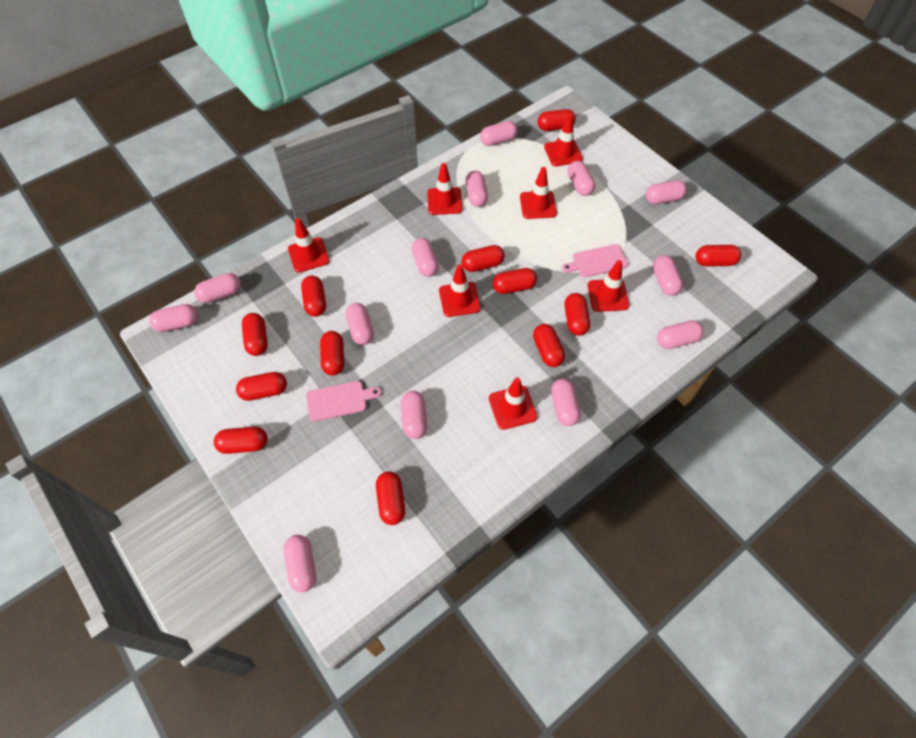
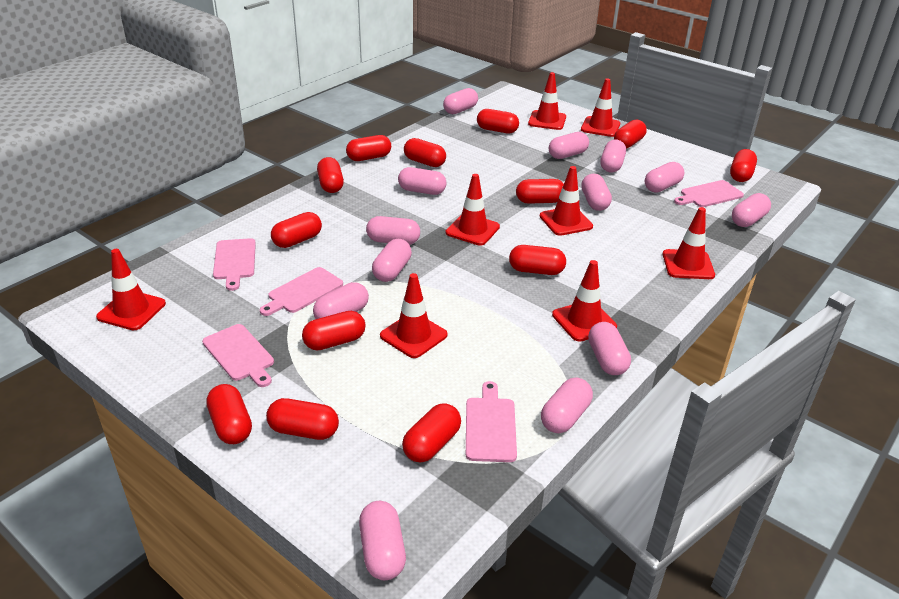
pink cutting board: [306,381,382,422] [562,244,628,277] = 2 -> [202,324,274,387] [213,238,256,291] [260,267,343,316] [466,381,517,462] [674,180,744,207] = 5
red capsule: [214,427,267,454] [236,372,287,401] [242,313,268,356] [301,276,326,317] [320,331,344,375] [376,471,405,525] [461,245,505,272] [493,268,537,294] [533,324,565,367] [538,109,576,131] [565,293,590,336] [696,245,741,267] = 12 -> [206,384,252,444] [266,398,339,440] [271,212,322,248] [302,311,365,350] [317,157,344,193] [346,135,391,161] [402,403,461,463] [404,138,446,167] [477,109,519,134] [509,245,566,275] [516,179,564,204] [614,119,647,148] [730,149,757,182] = 13
red traffic cone: [288,218,330,273] [427,163,462,215] [439,264,481,317] [489,377,538,430] [520,167,557,219] [544,113,583,167] [587,260,629,312] = 7 -> [96,249,166,330] [380,273,448,358] [446,174,500,246] [528,72,566,130] [540,166,593,236] [552,260,617,342] [581,78,620,137] [663,207,715,279] = 8

